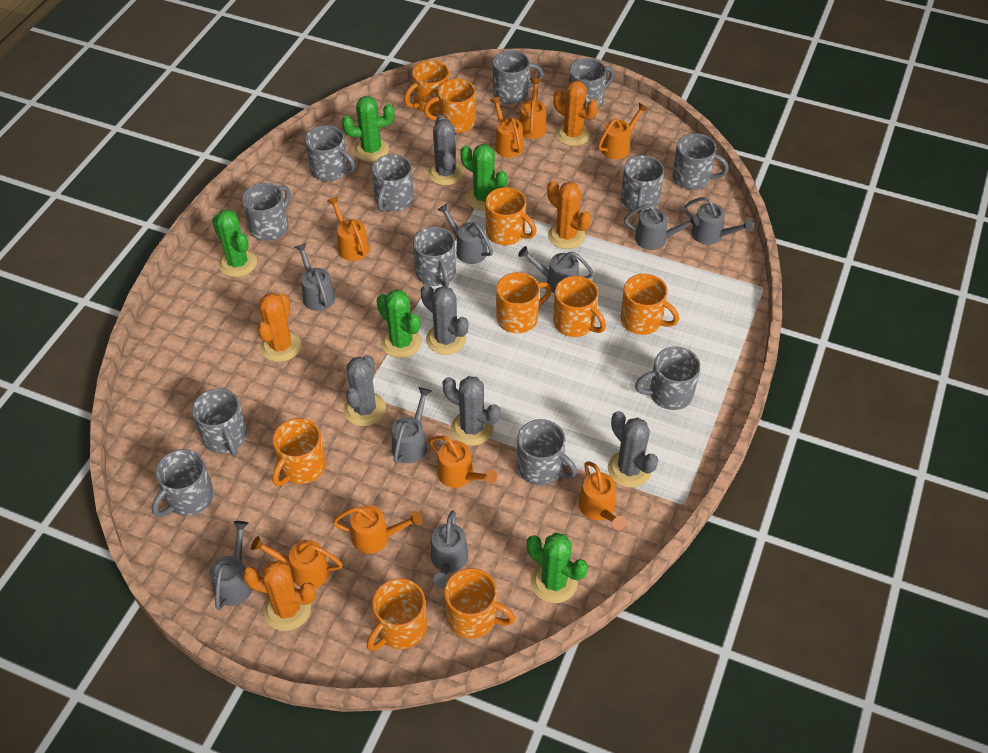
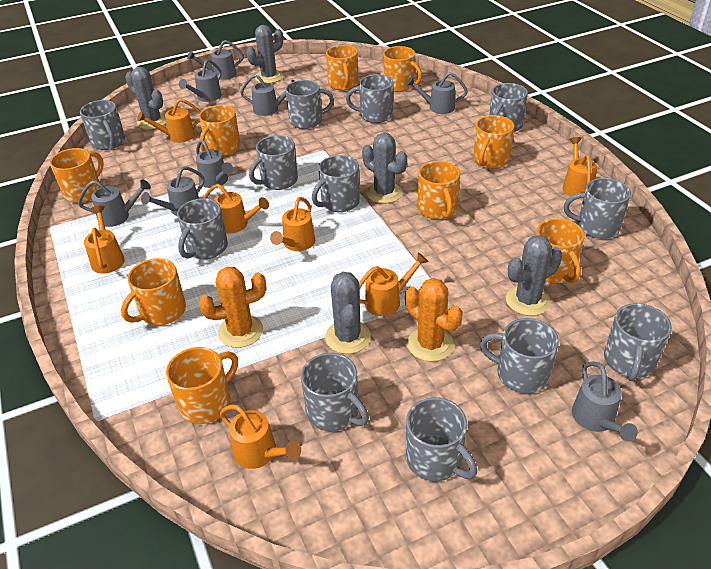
green cactus: [212,209,257,277] [342,96,394,162] [377,289,422,358] [460,144,507,211] [527,532,588,603] = 5 -> none = 0
orange cactus: [242,560,316,631] [258,293,301,362] [547,181,591,249] [553,81,598,146] = 4 -> [198,267,266,348] [405,278,463,362] = 2
orange watering can: [251,536,343,588] [327,196,369,261] [332,505,422,554] [429,436,497,488] [490,97,524,158] [519,78,547,139] [579,461,627,530] [598,103,648,159] = 8 -> [84,206,125,274] [137,99,201,143] [204,184,269,233] [219,404,301,469] [270,197,315,251] [359,252,429,316] [562,137,597,199] = 7

